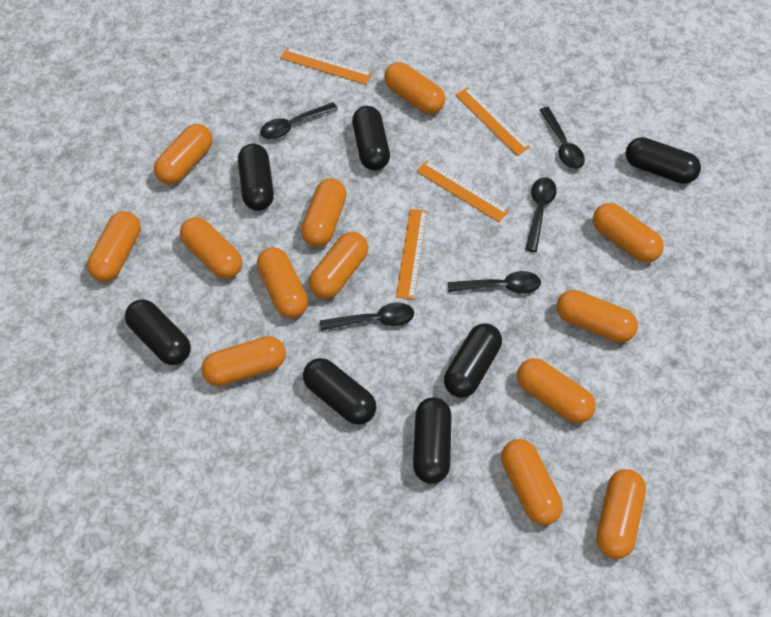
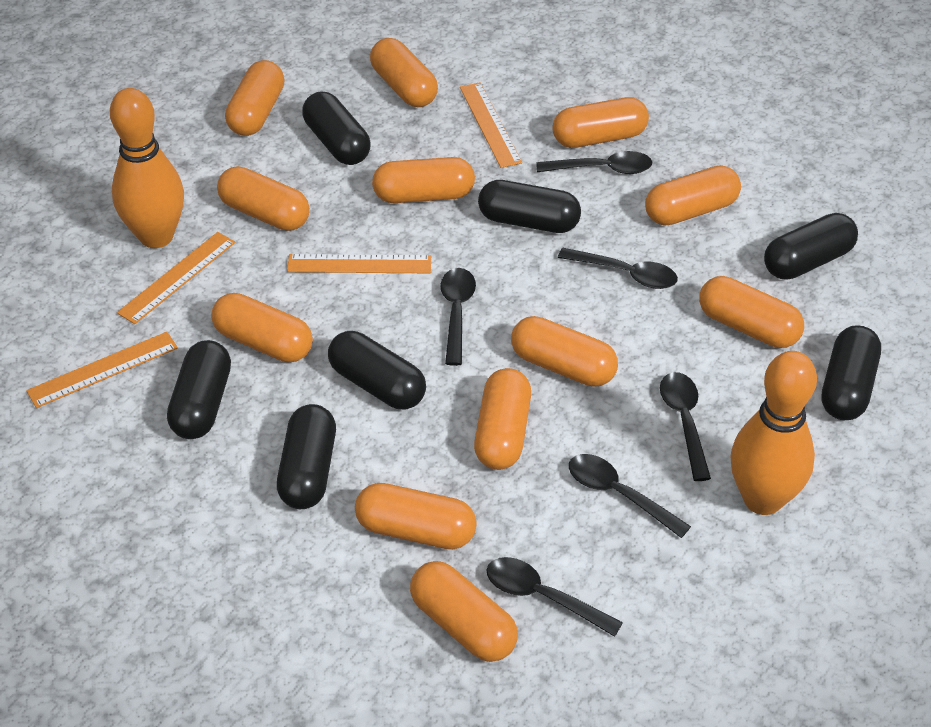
black spoon: [260,102,338,139] [320,303,414,331] [448,271,541,294] [525,177,557,252] [540,107,585,169] = 5 -> [440,268,476,366] [487,557,623,637] [536,151,652,174] [558,247,678,289] [569,454,691,538] [660,372,711,481] = 6
orange bowling pin: none = 0 -> [110,88,184,248] [731,351,817,515] = 2
orange capsule: [87,211,141,282] [154,124,213,185] [180,217,242,279] [201,336,286,386] [257,247,308,318] [301,178,347,247] [309,232,368,299] [384,62,445,114] [501,439,563,525] [517,358,596,423] [556,290,638,343] [593,203,664,263] [596,469,646,559] = 13 -> [211,293,313,362] [217,166,310,231] [225,60,285,136] [355,483,477,549] [370,38,438,107] [372,157,475,203] [410,561,518,662] [474,368,531,470] [511,316,618,387] [552,97,649,148] [645,165,741,226] [699,276,804,348] = 12

